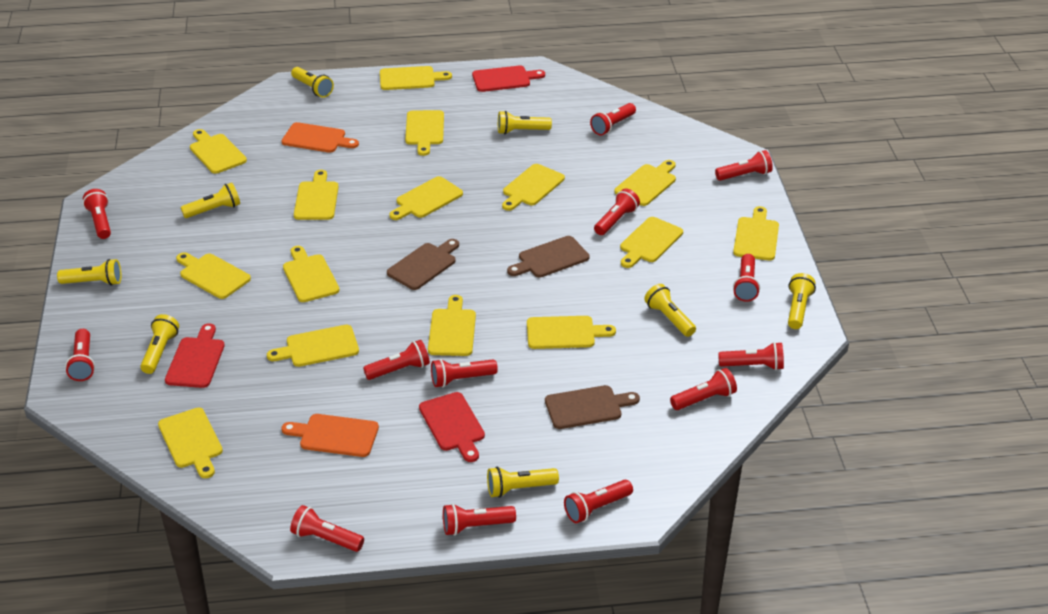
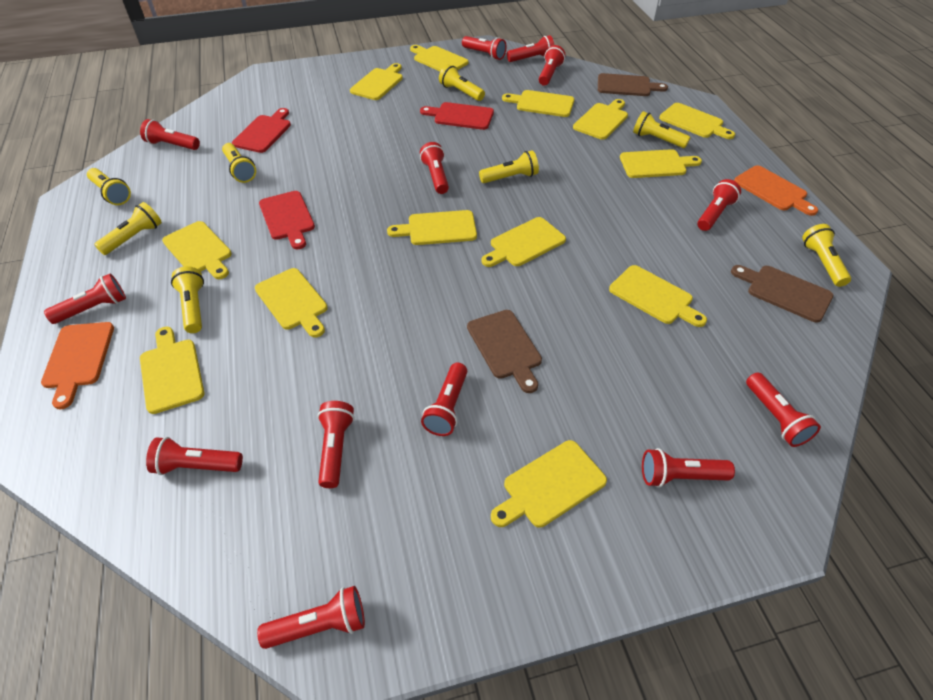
yellow cutting board: [158,408,223,478] [176,252,251,299] [190,129,247,174] [267,325,359,367] [283,246,340,302] [294,170,339,220] [380,66,452,90] [389,176,463,220] [405,110,444,156] [428,295,476,356] [502,164,565,211] [527,316,616,349] [614,160,676,206] [620,217,683,268] [733,206,779,260] = 15 -> [140,327,204,414] [162,221,232,279] [255,268,328,337] [350,63,403,100] [387,210,477,245] [410,45,468,72] [482,217,566,267] [491,440,607,527] [502,90,574,117] [573,99,628,140] [609,265,707,327] [620,149,702,178] [659,103,735,139] = 13

